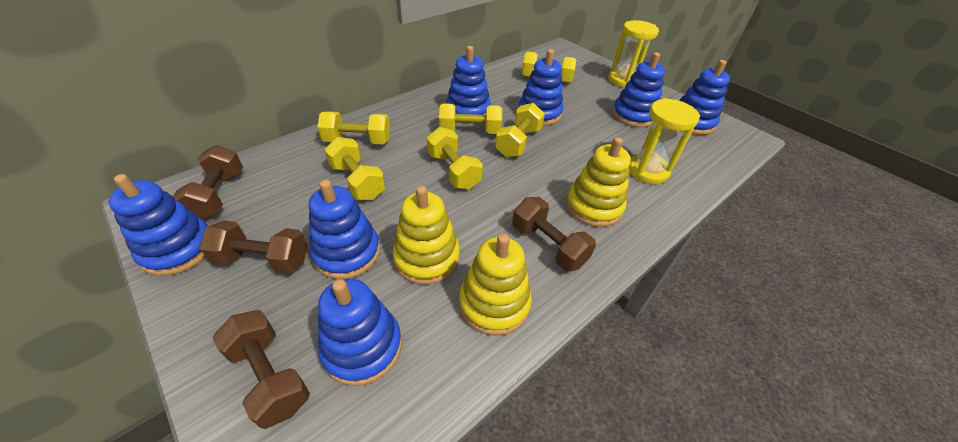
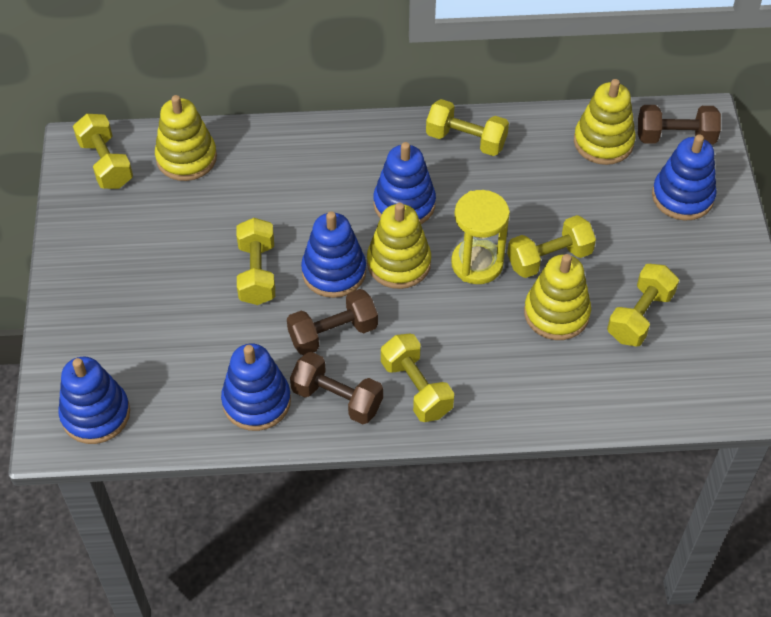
blue stacking toy: [109,174,209,276] [309,180,380,279] [318,279,402,386] [446,46,491,115] [519,49,563,126] [612,53,665,127] [680,60,730,135] = 7 -> [58,357,130,444] [221,344,291,431] [301,211,366,298] [373,142,436,224] [652,134,717,220] = 5
brown dumbbell: [173,145,243,220] [199,220,308,274] [212,310,310,429] [512,197,596,272] = 4 -> [287,289,378,355] [290,352,383,424] [638,105,721,144] = 3
yellow hourglass: [608,20,659,88] [629,98,700,184] = 2 -> [451,190,510,284] = 1
yellow stacking toy: [393,186,460,285] [459,234,532,336] [566,137,631,227] = 3 -> [155,95,217,181] [367,203,431,289] [524,254,591,340] [574,79,636,165] = 4

